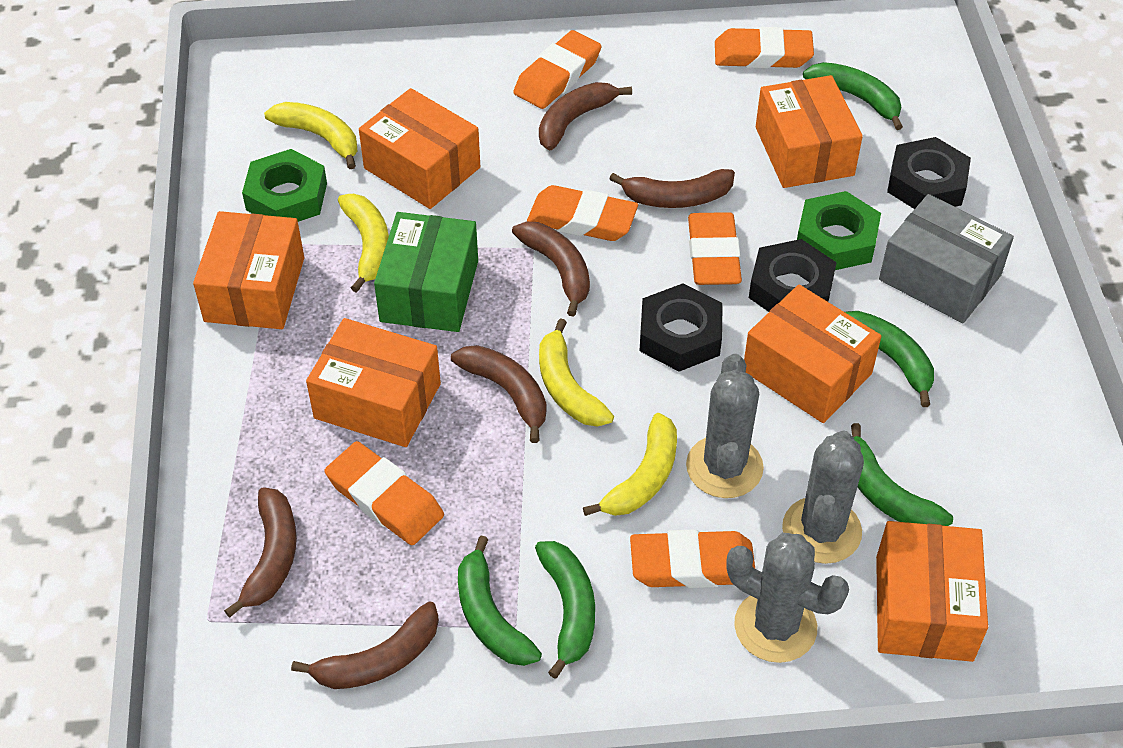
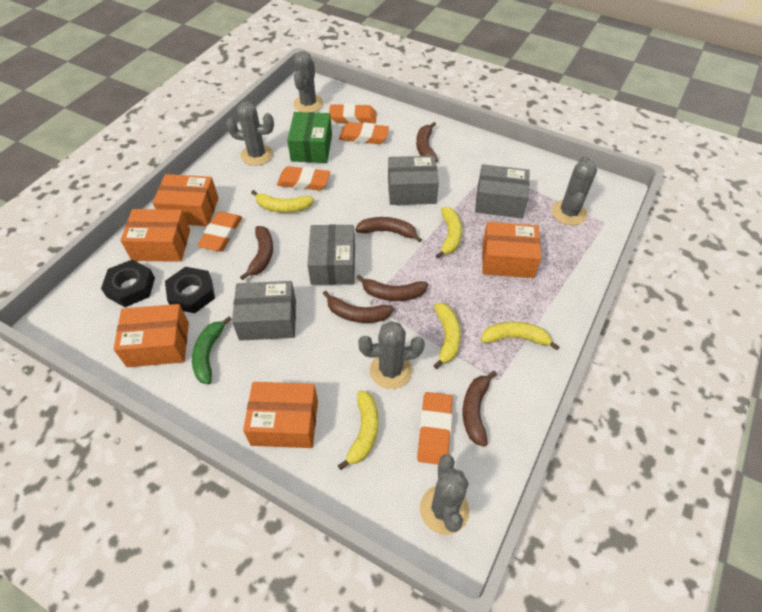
black nut: [640,283,723,371] [749,239,837,312] [887,137,971,209] = 3 -> [101,260,155,307] [165,267,215,313] = 2
green banana: [458,536,542,666] [535,541,595,679] [803,62,903,130] [845,311,934,407] [851,423,953,526] = 5 -> [192,317,232,384] = 1
green nut: [242,149,327,222] [797,191,881,270] = 2 -> none = 0
grey box: [879,194,1014,323] = 1 -> [232,281,296,341] [307,225,355,285] [388,156,439,205] [475,164,530,218] = 4
grey cactus: [686,354,764,498] [726,533,849,663] [782,431,864,564] = 3 -> [226,101,274,166] [294,51,323,112] [358,321,425,389] [420,454,469,535] [552,156,597,225] = 5
orange box: [193,211,304,329] [306,318,441,447] [359,88,480,209] [744,285,881,423] [756,75,863,188] [876,521,988,662] = 6 -> [113,304,189,367] [120,209,190,262] [153,174,219,226] [243,382,318,448] [482,222,541,278] = 5
orange eraser: [324,441,444,545] [513,30,602,109] [527,185,638,241] [630,529,755,588] [688,212,742,285] [715,27,814,68] = 6 -> [197,211,242,251] [277,166,330,190] [329,104,377,123] [339,122,389,144] [417,392,453,464] = 5
yellow banana: [264,102,358,169] [338,194,389,293] [539,318,614,427] [583,413,677,516] = 4 -> [251,190,314,213] [338,391,379,470] [434,303,461,369] [436,207,462,258] [481,322,559,350] = 5

